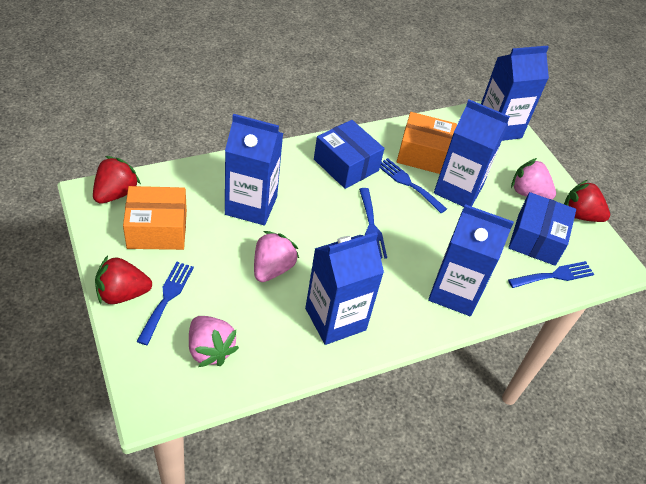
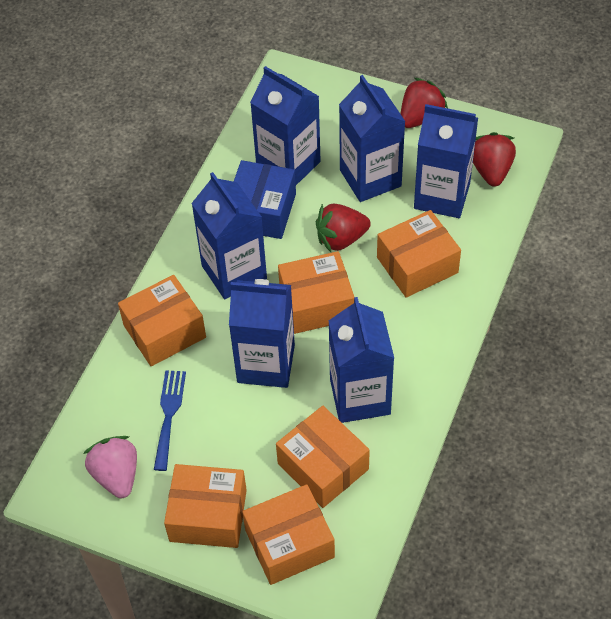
blue box: [314,120,385,189] [508,192,576,266] = 2 -> [234,160,296,239] = 1
blue carton: [225,114,283,226] [305,232,384,345] [428,204,514,316] [434,99,510,207] [481,46,549,141] = 5 -> [191,172,267,299] [229,279,295,388] [250,66,321,185] [329,297,394,423] [339,75,406,202] [414,104,478,218] = 6
blue fork: [136,262,194,345] [359,188,387,259] [380,158,447,213] [508,261,594,288] = 4 -> [154,370,186,471] = 1
orange box: [123,186,187,250] [397,112,457,174] = 2 -> [118,275,206,366] [164,464,247,548] [242,484,335,585] [276,406,370,508] [278,251,354,334] [377,210,461,298] = 6
pink strawberry: [189,316,239,367] [254,231,299,282] [511,158,556,199] = 3 -> [83,436,137,498] = 1

